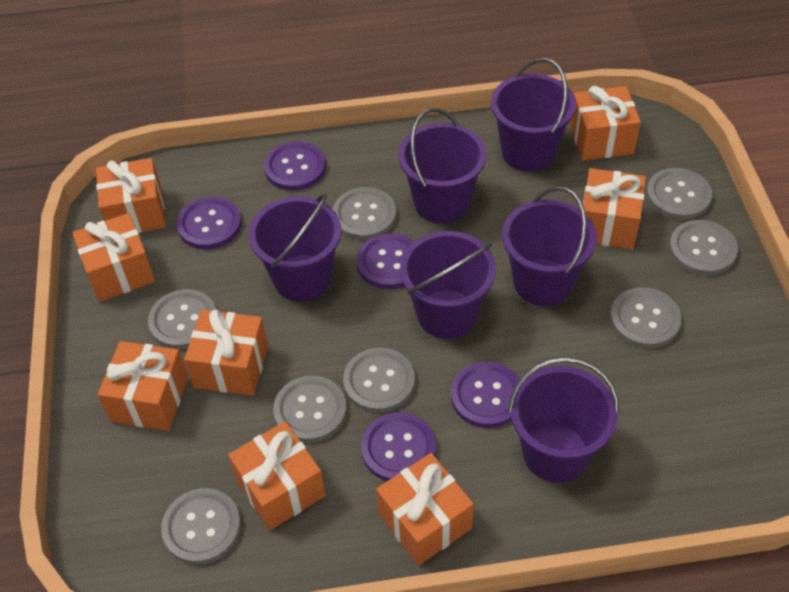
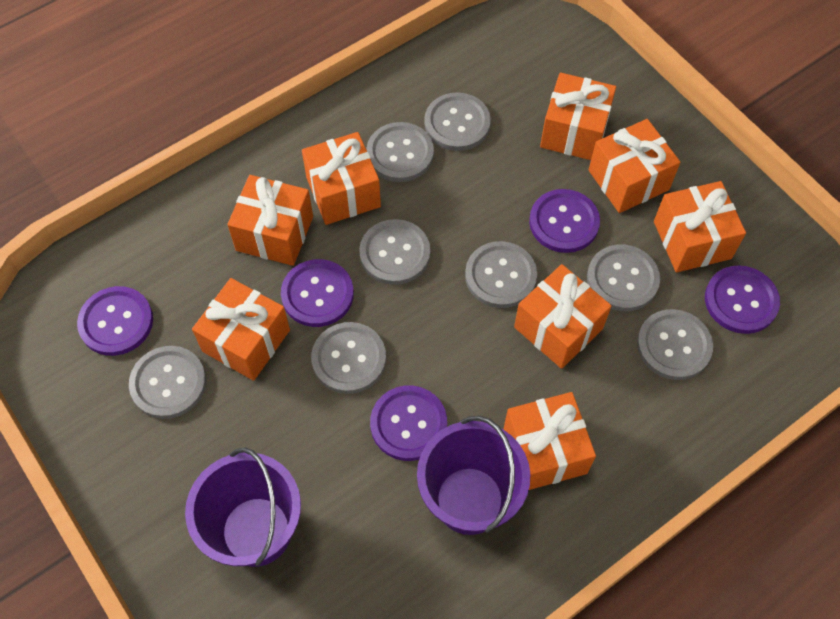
purple bucket: [249,193,341,302] [398,108,487,224] [400,231,496,339] [491,58,576,172] [502,186,597,306] [508,357,619,483] = 6 -> [185,447,301,567] [417,416,530,535] = 2

